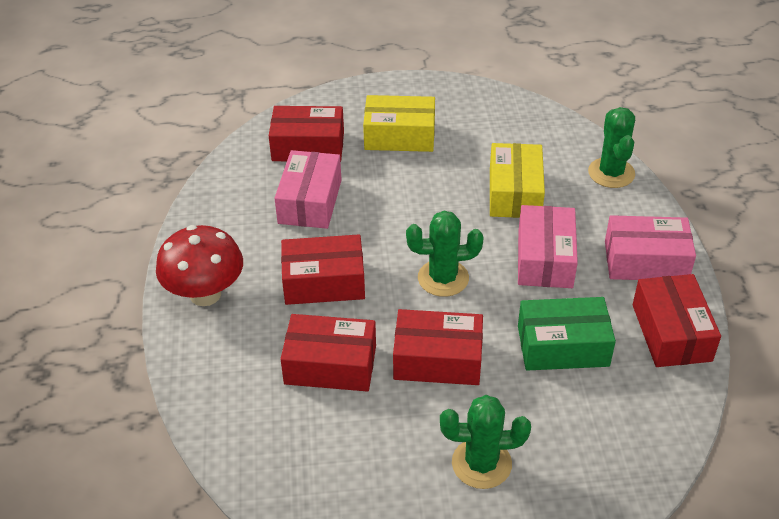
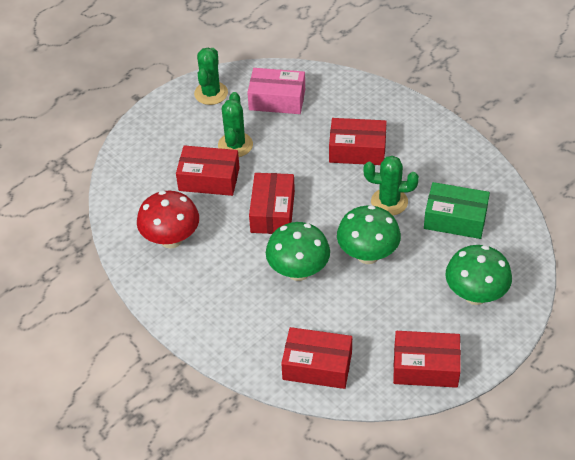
green mushroom: none = 0 -> [266,222,330,281] [337,205,401,264] [445,245,512,305] = 3
pink box: [275,150,342,229] [518,205,578,288] [605,215,696,280] = 3 -> [247,68,305,114] = 1
yellow box: [363,95,435,152] [490,143,545,218] = 2 -> none = 0

